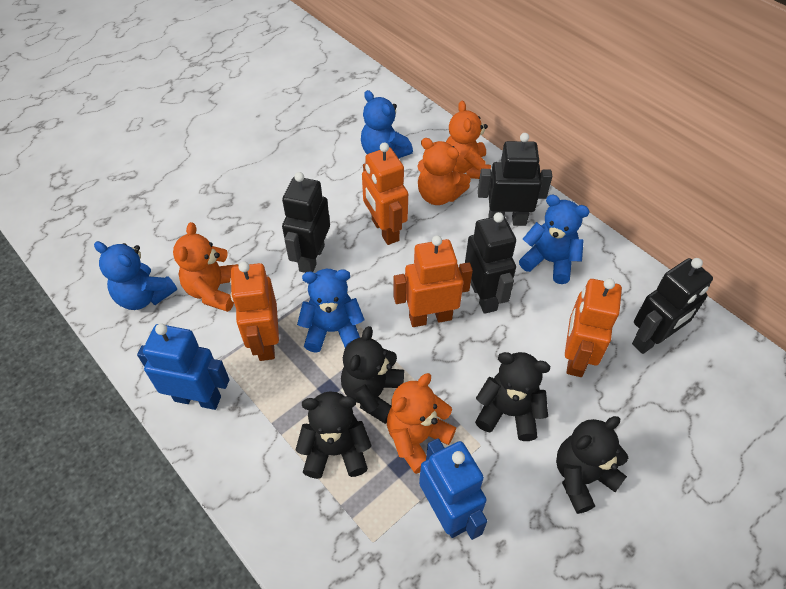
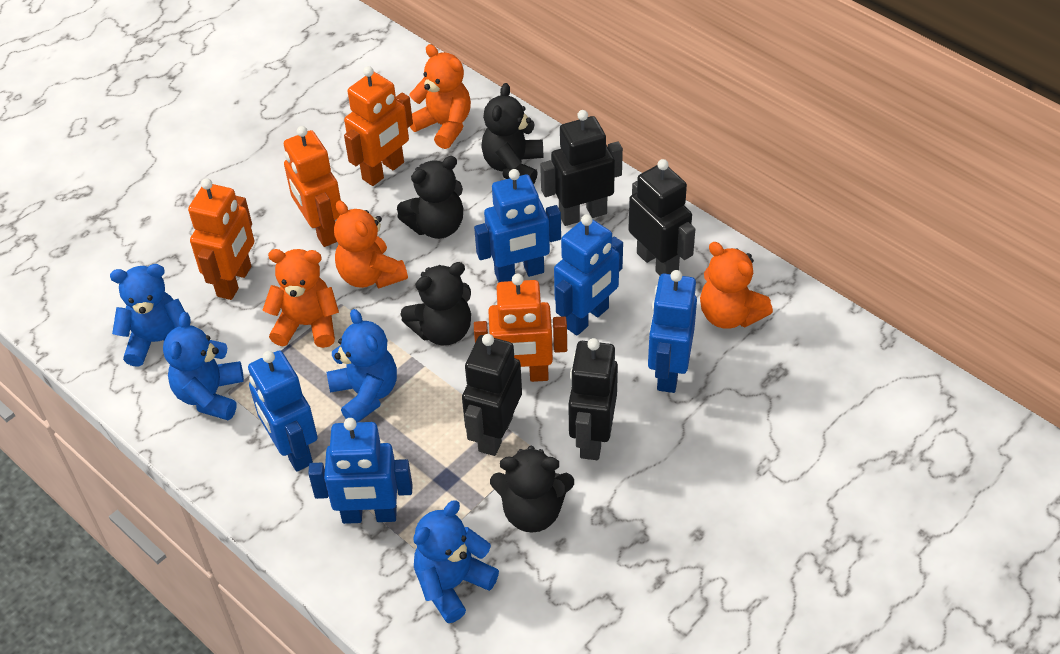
blue robot: [137,323,229,410] [419,438,487,540] = 2 -> [248,351,318,472] [308,418,412,524] [474,169,561,282] [554,214,623,336] [648,270,697,393] = 5

